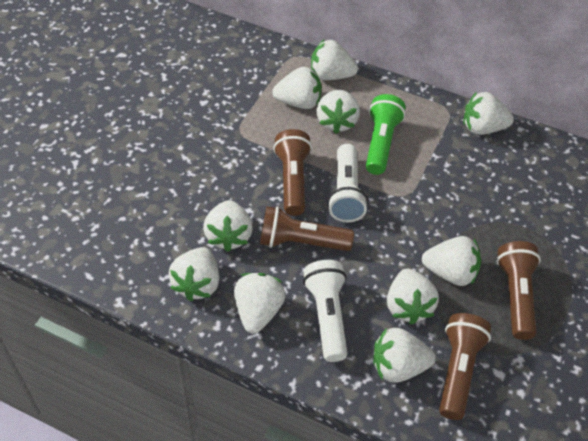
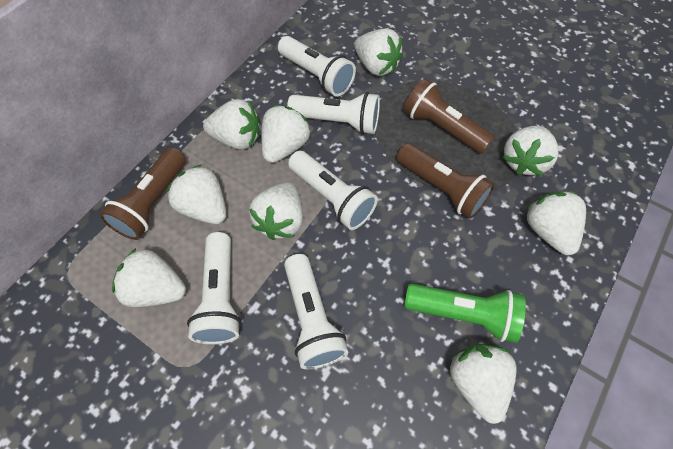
brown flashlight: [260,206,354,251] [273,129,312,216] [439,313,491,420] [497,241,541,340] = 4 -> [99,147,186,240] [397,143,495,219] [403,78,495,154] = 3
white flashlight: [303,260,348,362] [327,144,368,222] = 2 -> [187,232,241,344] [278,36,356,97] [284,254,348,369] [287,92,380,135] [288,151,378,230] = 5
white strawberry: [169,247,219,301] [203,200,253,252] [234,273,286,334] [272,67,322,109] [311,39,358,80] [317,90,360,134] [373,328,436,383] [387,268,439,325] [422,236,481,286] [463,92,514,135] = 10 -> [112,248,186,307] [166,165,226,224] [203,99,260,150] [249,182,303,240] [261,105,311,163] [354,29,403,76] [450,344,516,424] [503,126,559,176] [525,191,586,255] = 9

